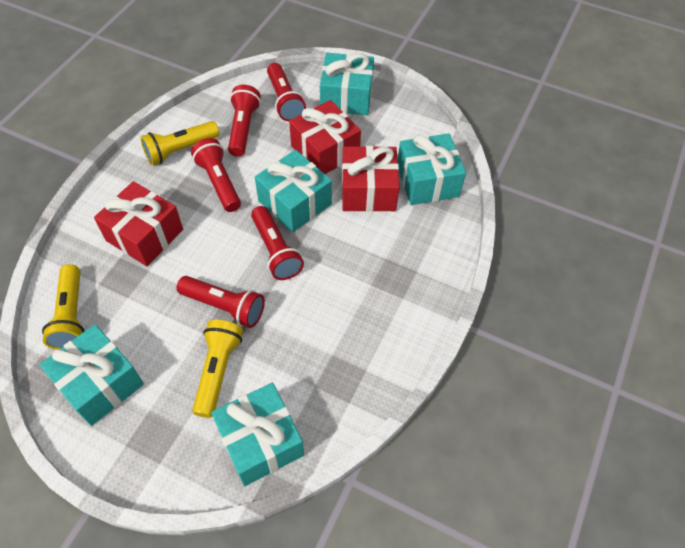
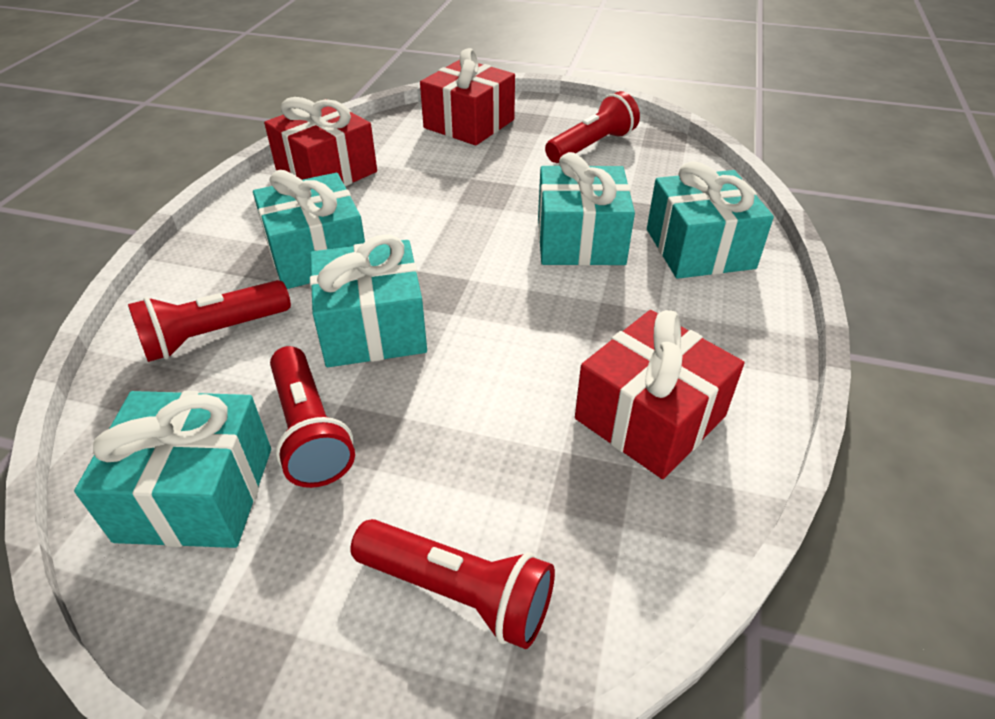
red flashlight: [176,276,265,328] [191,138,241,212] [228,85,261,157] [251,206,304,280] [267,63,306,121] = 5 -> [128,280,291,362] [270,346,355,488] [350,519,555,649] [545,91,640,163] = 4
yellow flashlight: [42,264,84,350] [140,121,220,165] [192,320,243,418] = 3 -> none = 0

